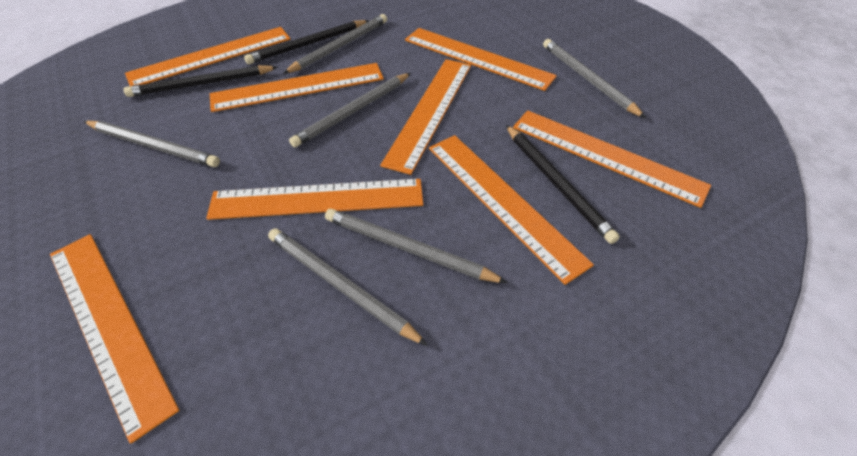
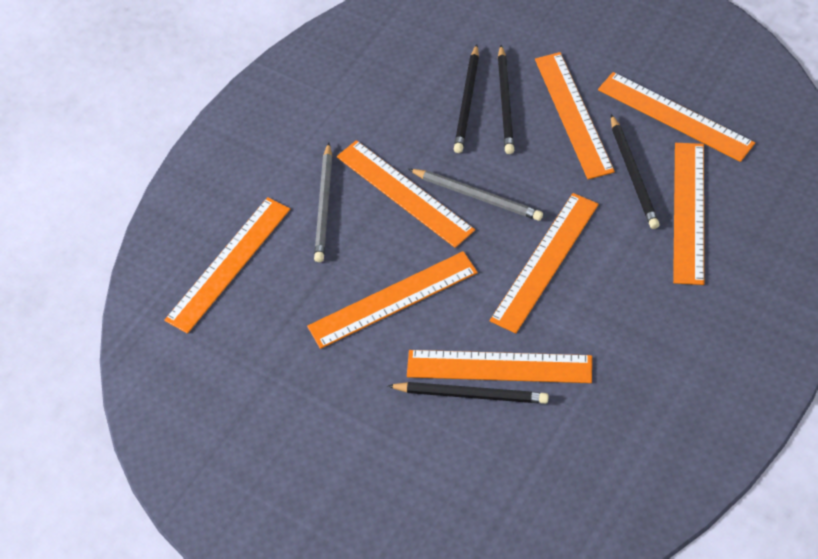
black pencil: [124,65,278,97] [244,20,369,64] [506,125,620,244] = 3 -> [388,382,549,404] [454,44,479,153] [498,45,514,154] [611,114,660,229] = 4
grey pencil: [84,121,220,167] [268,228,428,346] [283,14,387,74] [289,73,411,148] [325,209,507,283] [543,39,646,118] = 6 -> [314,143,332,262] [409,169,543,221] = 2

